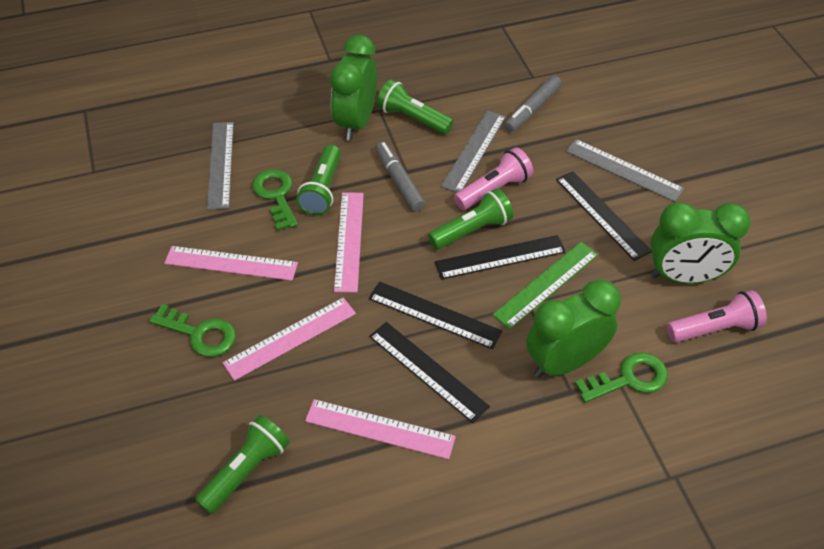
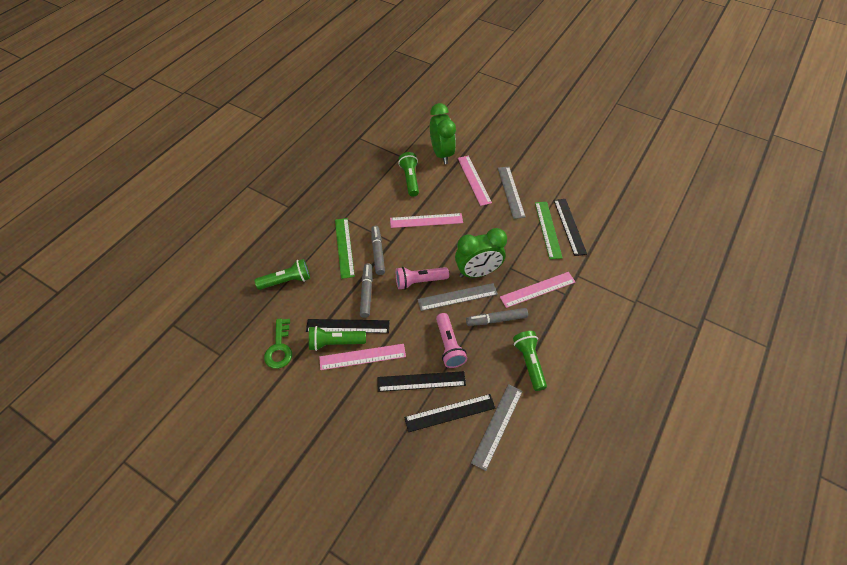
green clock: [330,35,377,141] [526,279,621,378] [650,202,751,284] = 3 -> [430,103,456,164] [455,228,507,278] = 2
green key: [149,304,236,357] [252,169,298,231] [575,352,668,403] = 3 -> [264,319,292,369] = 1
green ruler: [493,242,599,329] = 1 -> [335,218,355,279] [535,202,563,259] = 2
grey marker: [375,142,425,212] [504,76,561,132] = 2 -> [360,263,373,318] [371,226,385,275] [466,308,528,326] = 3

